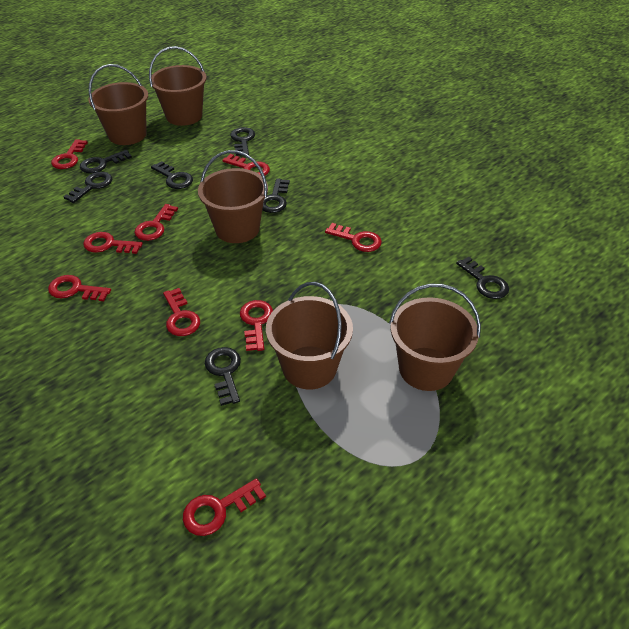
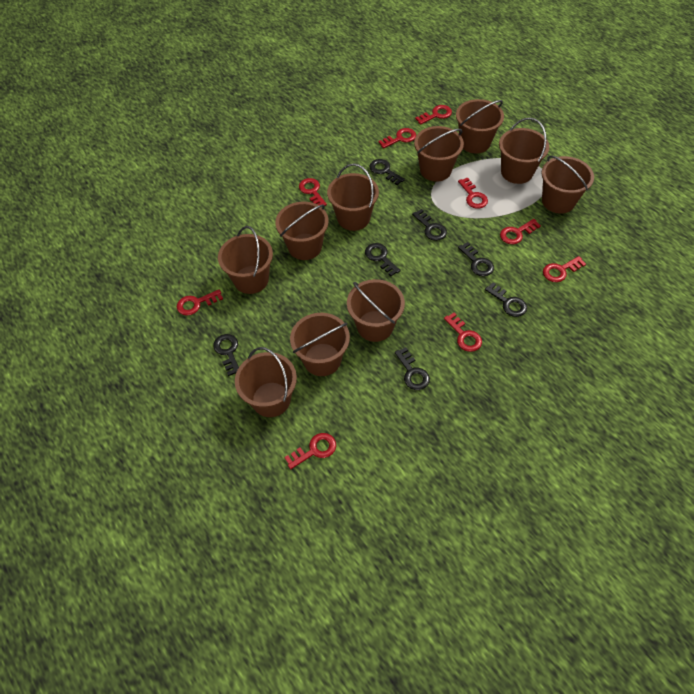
brown bucket: [88,64,148,145] [149,46,207,126] [198,150,268,243] [266,282,353,389] [389,284,481,391] = 5 -> [218,226,273,294] [235,347,297,417] [275,202,329,260] [290,313,350,376] [327,164,379,231] [347,279,405,342] [414,126,464,182] [456,99,504,153] [499,118,549,184] [541,155,594,214] = 10

